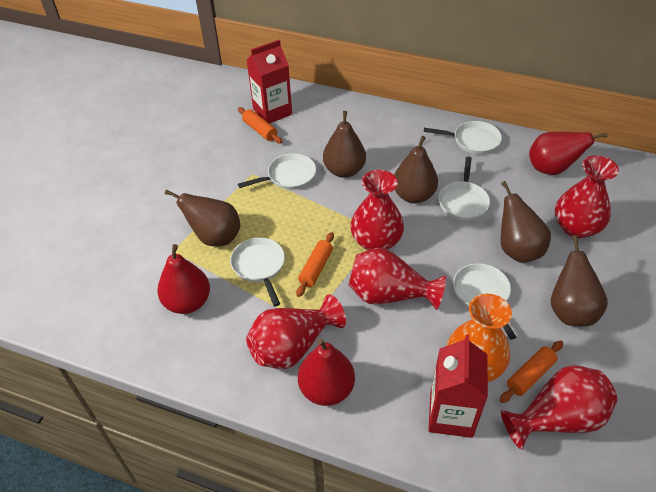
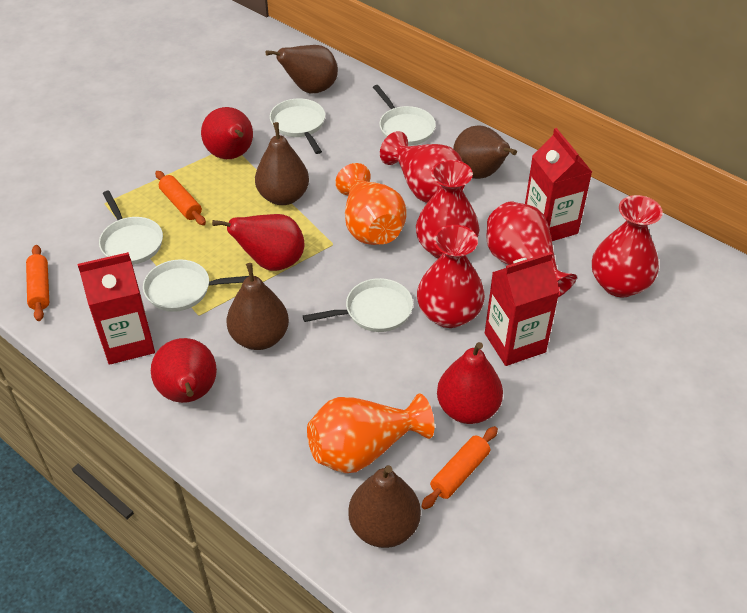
orange vase: [447,294,512,382] = 1 -> [307,394,435,473] [335,163,407,245] = 2
red carton: [247,40,292,124] [428,335,488,438] = 2 -> [77,252,155,365] [485,252,560,366] [525,128,592,241] = 3
red pear: [157,244,210,314] [298,339,355,406] [529,132,607,175] = 3 -> [151,338,217,403] [201,107,253,159] [212,214,305,271] [437,342,503,424] = 4

